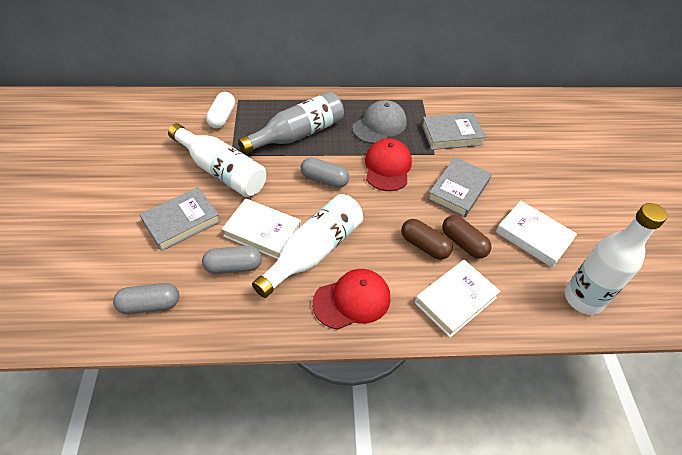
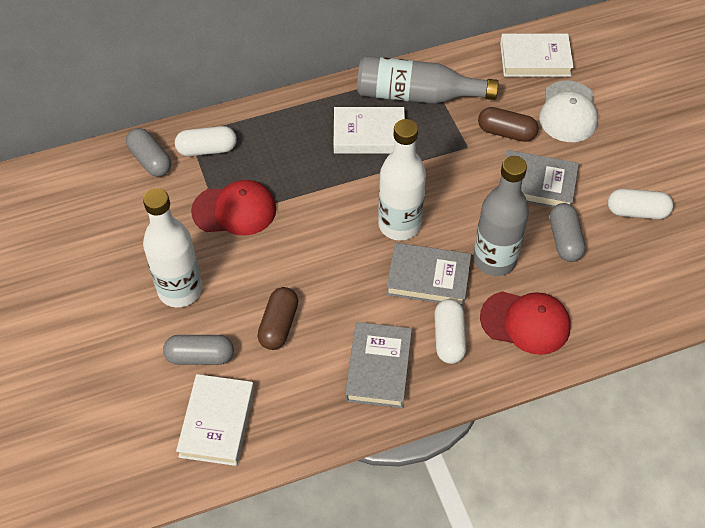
grey bottle: [238,92,344,154] = 1 -> [357,56,498,104] [473,156,529,276] = 2
grey cap: [352,100,407,144] = 1 -> none = 0
white bottle: [168,123,266,197] [252,194,363,298] [565,203,667,315] = 3 -> [143,188,202,307] [378,119,426,241] = 2
white cap: none = 0 -> [539,81,598,142] = 1
white capsule: [206,92,235,129] = 1 -> [175,126,237,156] [434,299,466,364] [608,189,673,219] = 3

